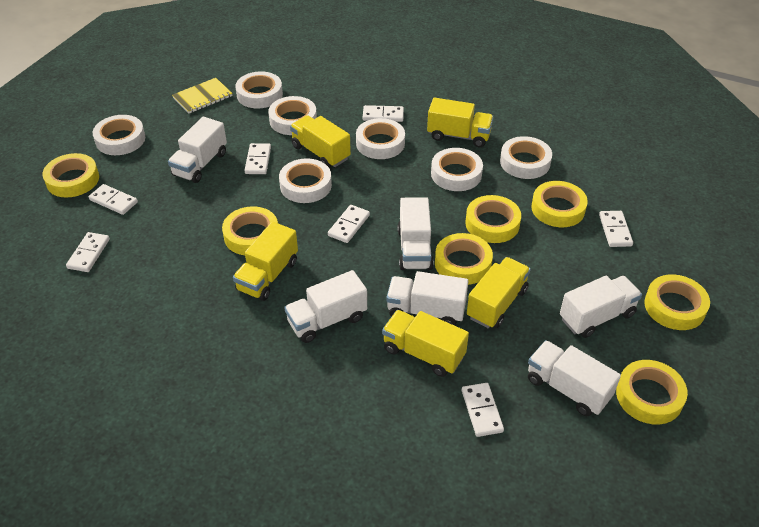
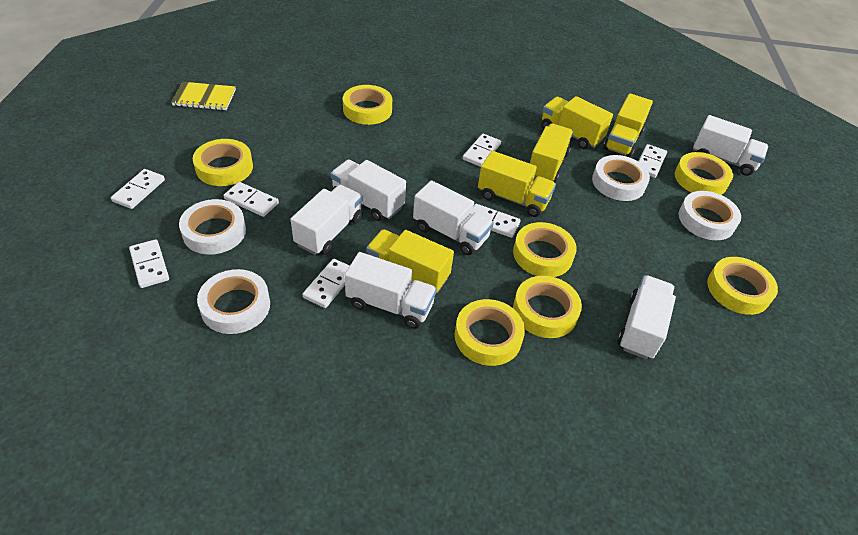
white tape: [93,115,145,155] [235,71,283,109] [268,96,317,135] [279,158,332,203] [356,118,405,159] [431,148,483,191] [500,136,552,179] = 7 -> [179,199,246,255] [197,269,270,334] [592,155,650,201] [679,191,741,240] = 4

